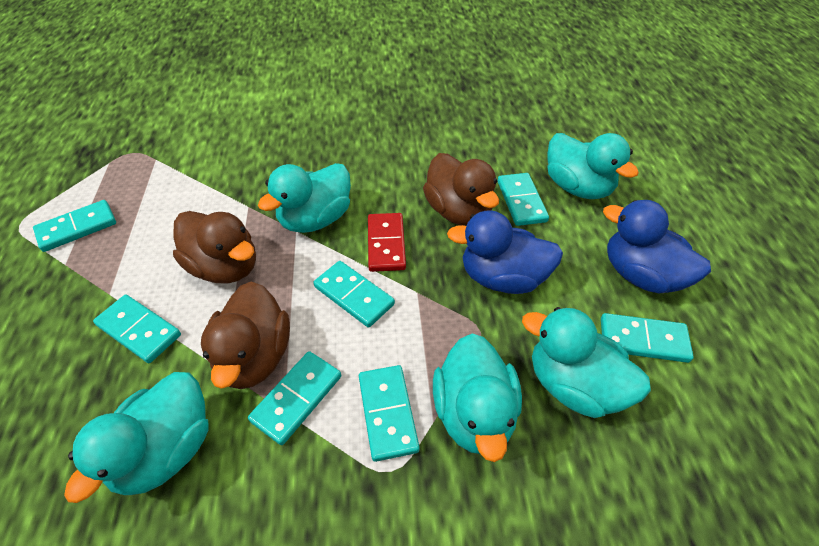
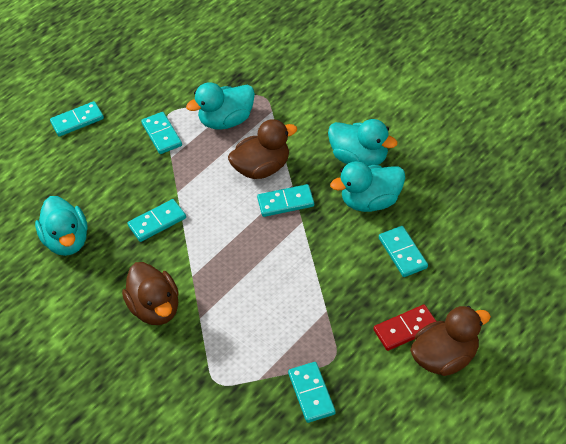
blue duck: [447,210,563,294] [603,200,711,293] = 2 -> none = 0
turquoise domino: [33,200,116,252] [93,295,181,363] [248,351,341,445] [313,261,395,328] [359,365,420,462] [498,173,549,226] [601,313,694,363] = 7 -> [50,101,104,137] [127,199,186,242] [141,112,182,154] [257,184,314,217] [288,362,336,423] [379,226,428,277] = 6
turquoise duck: [64,372,209,503] [258,163,351,233] [433,333,522,462] [522,307,651,418] [547,133,639,199] = 5 -> [35,196,88,256] [186,82,255,130] [328,119,398,166] [330,161,405,212] = 4

